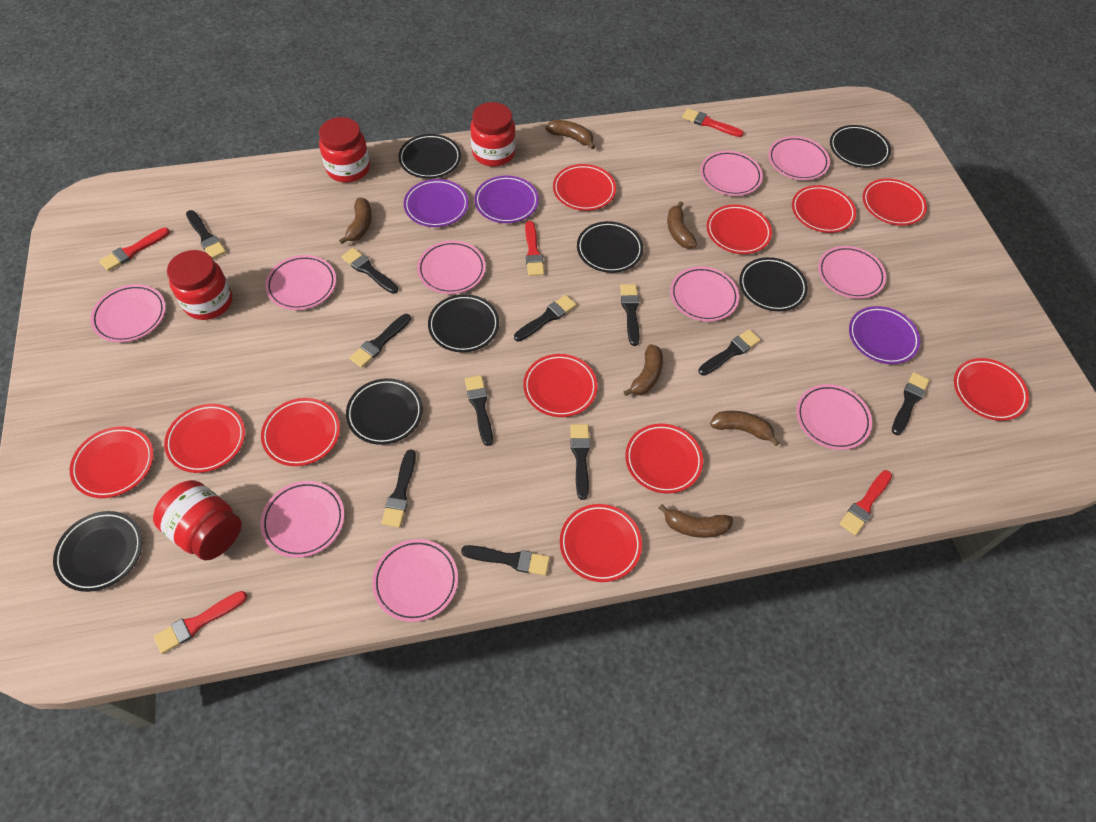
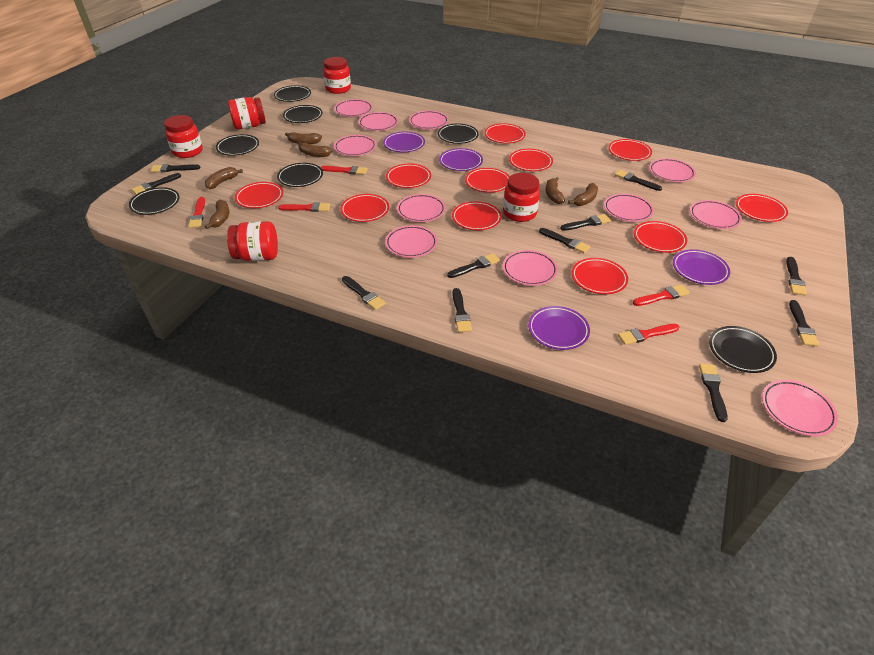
pink plate: [90,284,166,342] [260,481,344,558] [265,255,336,310] [372,539,458,622] [417,241,486,294] [670,267,739,322] [700,151,763,196] [768,136,830,180] [796,384,872,450] [818,246,886,299] = 10 -> [334,99,373,117] [334,135,376,156] [358,112,398,131] [385,225,437,258] [397,194,445,222] [409,111,449,129] [503,250,558,286] [604,194,654,222] [649,158,696,182] [690,200,742,229] [762,380,838,436] = 11
purple plate: [404,179,469,227] [474,176,539,223] [849,306,920,364] = 3 -> [383,132,425,152] [439,148,483,171] [528,306,590,350] [673,249,730,285] = 4
red jar: [153,480,242,560] [167,250,232,320] [319,117,370,183] [470,102,516,167] = 4 -> [164,115,203,158] [227,221,278,261] [228,97,266,130] [323,57,351,94] [503,173,540,222] = 5

